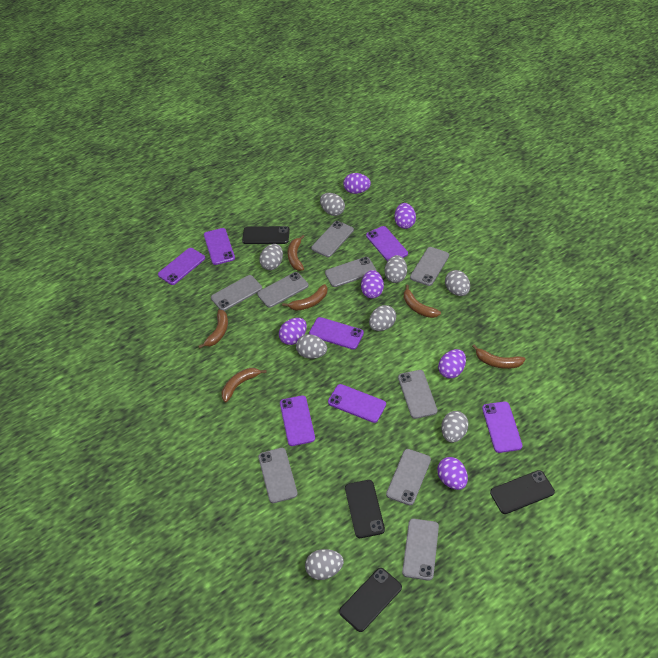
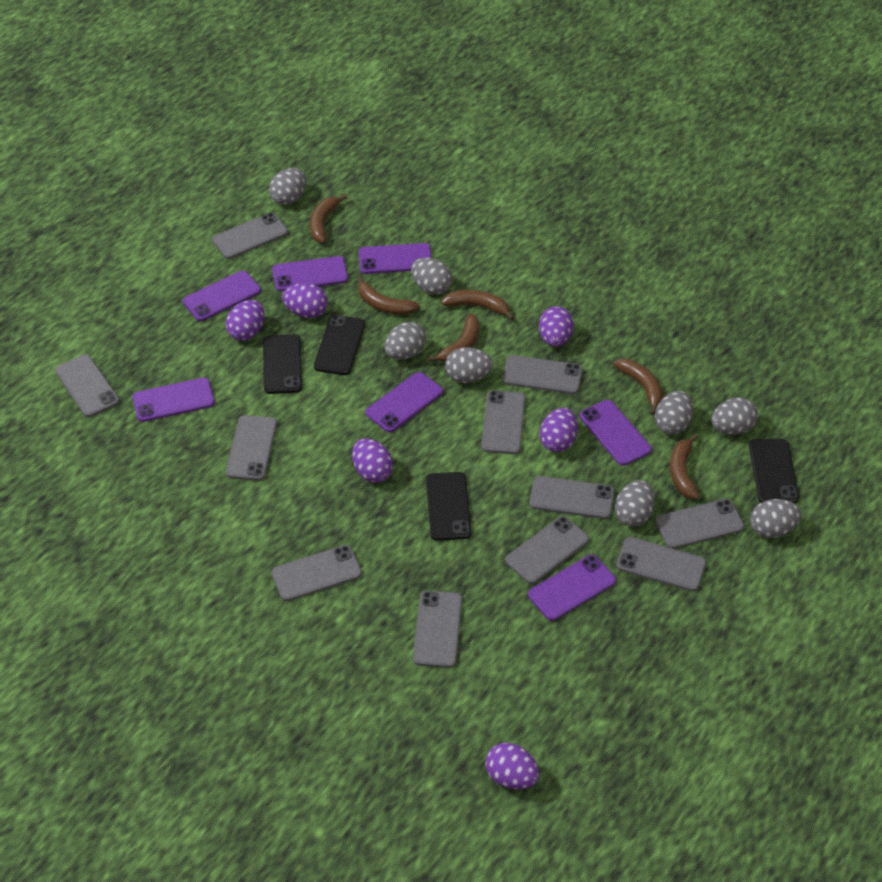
grey phone: [211,275,262,311] [257,272,309,308] [258,448,298,503] [311,221,354,257] [325,257,376,287] [386,449,431,505] [398,370,438,419] [402,519,439,581] [410,247,449,286] = 9 -> [55,355,120,417] [212,213,288,259] [226,415,277,481] [272,545,362,601] [413,591,462,668] [481,390,525,454] [502,355,583,394] [505,516,589,584] [530,476,615,519] [616,537,706,591] [655,499,745,549] = 11

